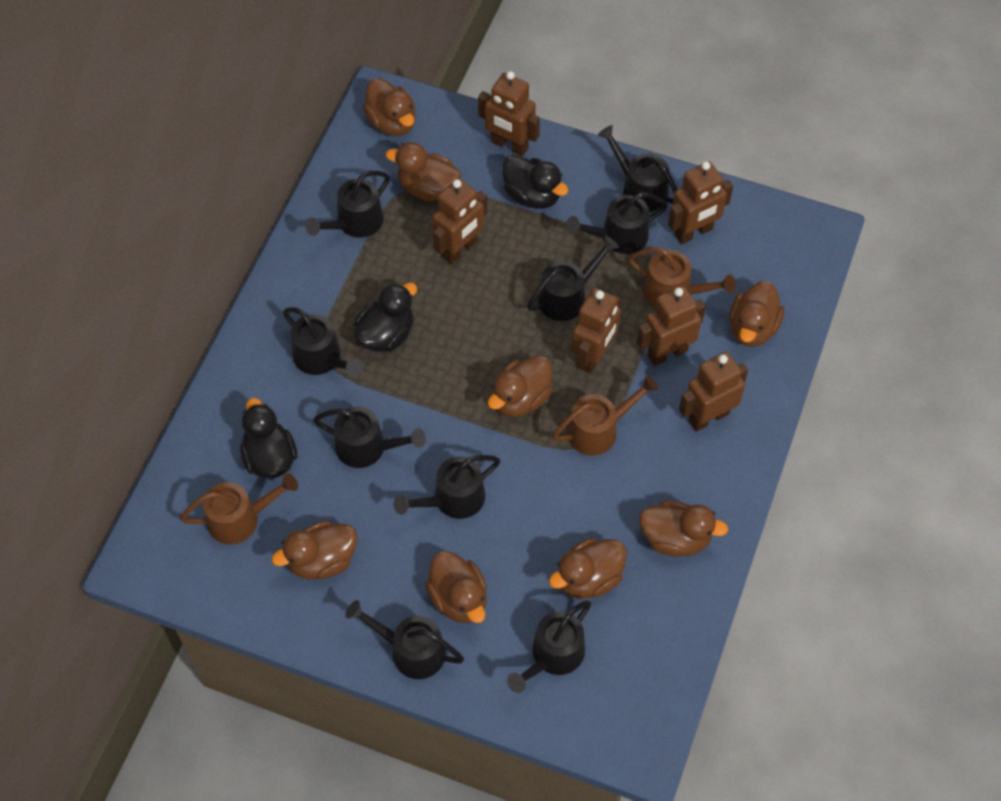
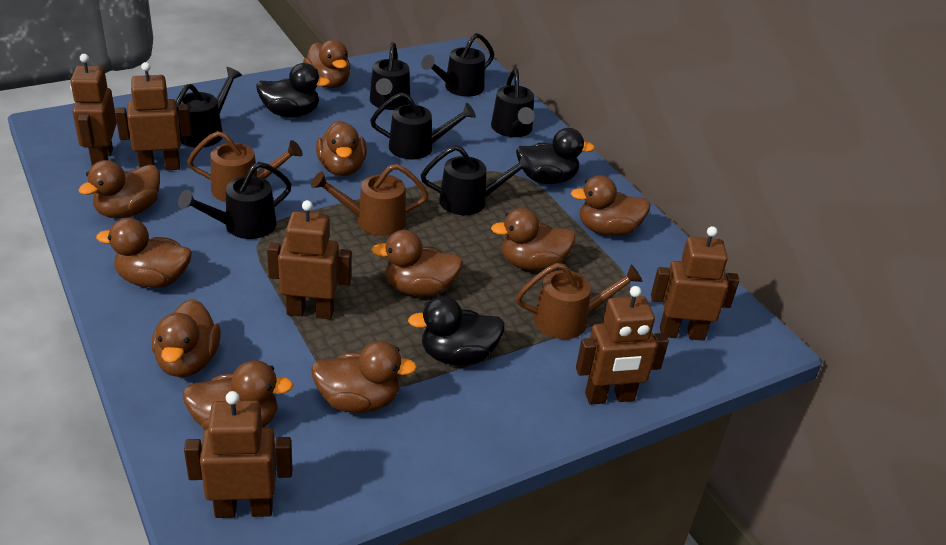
black watering can: [283,307,363,377] [305,171,390,238] [313,406,426,468] [345,600,464,679] [394,455,500,519] [507,601,591,693] [527,236,619,321] [566,192,668,254] [598,125,678,212] = 9 -> [176,67,242,148] [178,162,292,239] [370,42,410,110] [370,92,476,159] [421,33,494,97] [421,145,533,215] [491,68,535,137] = 7
brown duck: [272,521,357,580] [363,78,416,136] [386,142,461,201] [425,551,487,623] [488,355,553,417] [549,538,627,599] [639,500,728,557] [729,281,784,347] = 8 -> [78,160,160,219] [96,218,192,288] [152,299,221,377] [183,360,294,430] [303,40,350,88] [311,341,417,413] [316,121,367,176] [371,230,463,296] [491,208,576,271] [571,175,651,236] = 10

